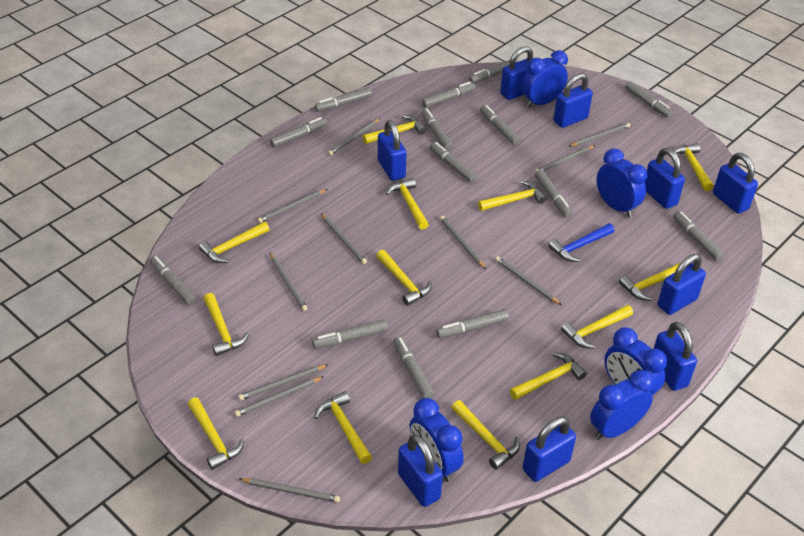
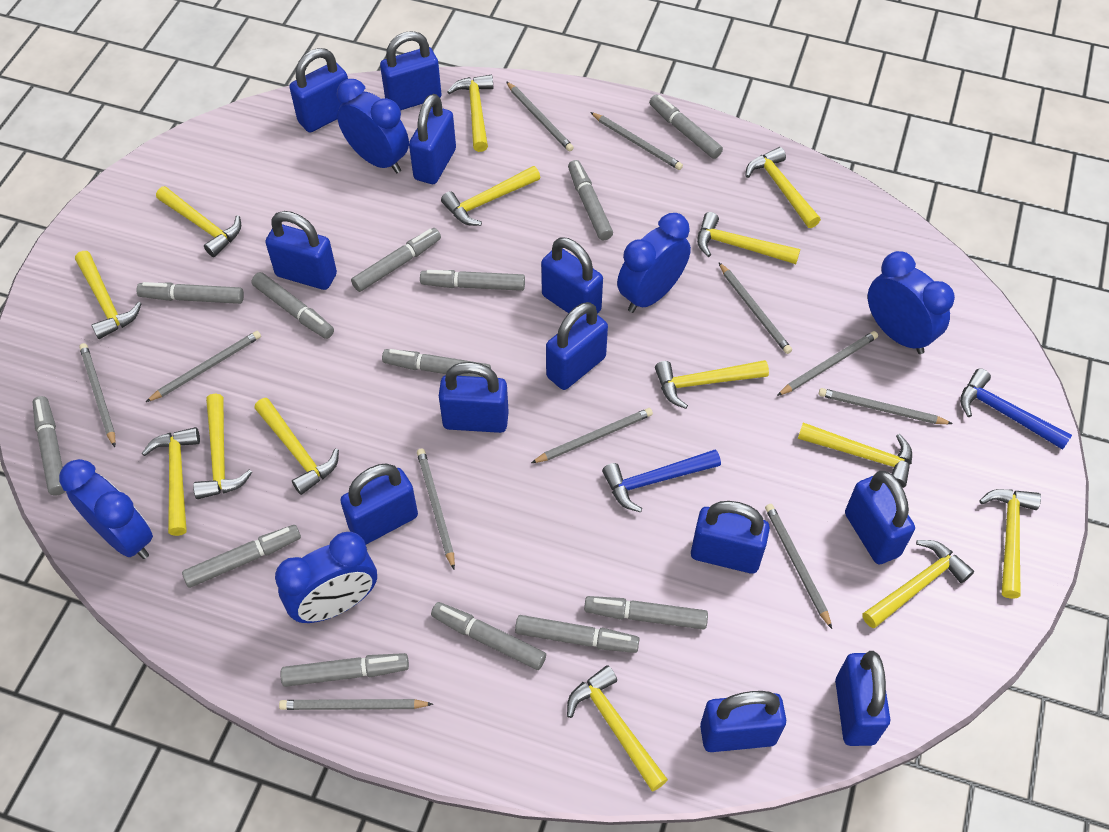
blue hammer: [548,223,614,262] = 1 -> [602,449,721,512] [960,368,1072,450] = 2
blue padlock: [378,120,407,181] [398,434,443,507] [500,46,533,100] [522,416,576,482] [553,73,593,128] [645,148,685,209] [653,322,697,391] [658,254,706,315] [713,153,758,214] = 9 -> [265,211,337,290] [289,48,348,133] [340,463,418,544] [380,31,442,111] [409,94,456,184] [439,362,509,433] [541,237,603,314] [546,302,608,390] [691,501,770,574] [700,691,786,752] [835,651,890,746] [845,471,915,564] = 12
grey marker: [150,256,196,305] [270,117,327,148] [312,320,388,349] [314,87,372,112] [393,336,434,399] [421,108,453,151] [422,81,476,108] [430,142,477,183] [436,309,509,338] [469,59,519,83] [480,105,521,146] [535,169,572,217] [625,81,673,118] [673,211,724,261] = 14 -> [33,396,66,495] [136,282,244,304] [182,525,301,588] [251,272,334,339] [280,653,409,687] [351,228,441,292] [382,349,491,377] [420,270,525,291] [431,602,546,670] [515,615,640,653] [568,160,613,241] [584,596,708,630] [649,95,723,159] = 13
yellow hammer: [188,397,244,470] [199,222,270,263] [203,293,249,356] [314,391,372,464] [363,115,426,144] [376,250,432,306] [386,178,429,230] [451,400,520,470] [478,181,546,211] [510,353,587,400] [561,305,633,349] [619,262,681,301] [673,143,713,191] = 13 -> [75,251,142,339] [142,427,200,536] [156,186,241,257] [193,394,252,499] [254,398,339,495] [441,166,540,226] [447,75,493,152] [567,665,668,791] [655,360,769,409] [697,212,800,264] [745,147,821,228] [798,423,912,488] [862,540,974,628] [979,489,1041,599] = 14

